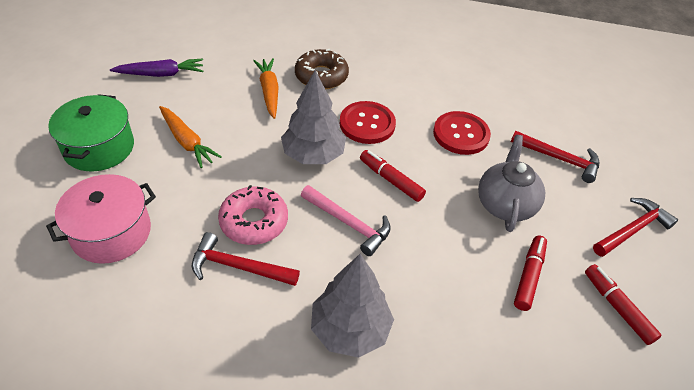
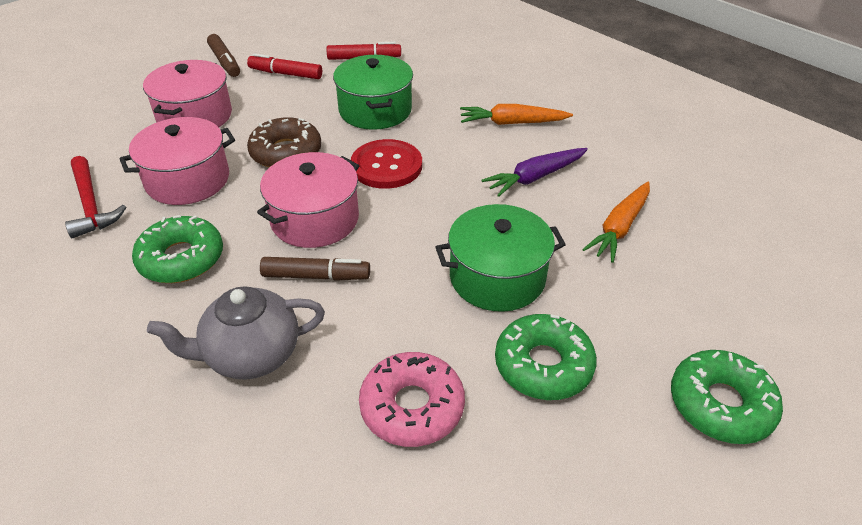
brown marker: none = 0 -> [207,34,240,77] [260,257,370,281] = 2
green donut: none = 0 -> [132,215,223,283] [495,314,597,400] [671,350,783,444] = 3
green pot: [48,94,134,171] = 1 -> [333,55,413,130] [436,204,566,312] = 2
grey tree: [281,70,346,164] [311,254,394,358] = 2 -> none = 0
pink hammer: [301,185,391,256] = 1 -> none = 0
pink pot: [46,174,156,264] = 1 -> [120,117,235,205] [143,60,232,127] [257,152,360,248] = 3
red button: [340,101,396,144] [433,111,491,155] = 2 -> [351,139,422,189] = 1
red hammer: [192,232,300,286] [511,131,599,183] [593,198,678,257] = 3 -> [65,156,126,238] = 1
red marker: [360,150,426,202] [514,236,547,311] [585,264,662,345] = 3 -> [247,53,322,79] [326,42,401,60] = 2

